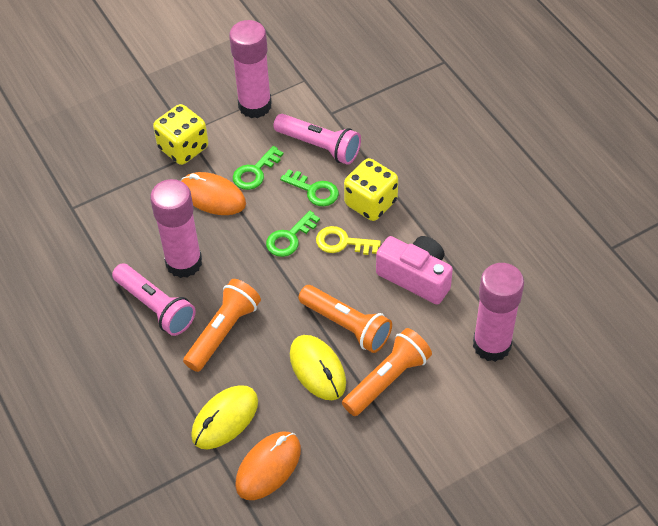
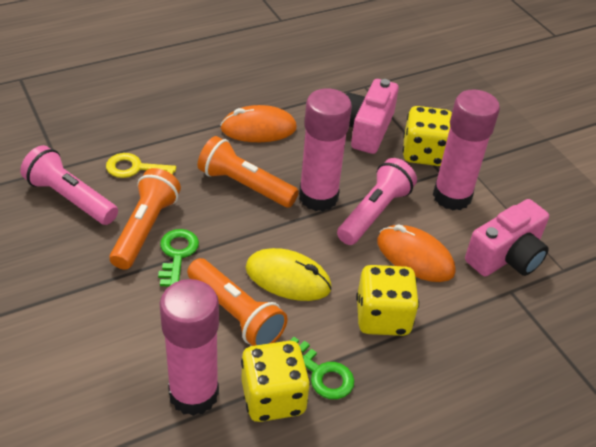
green key: [233,146,283,190] [266,211,320,257] [280,169,339,207] = 3 -> [158,229,199,286] [290,337,354,399] = 2
pink camera: [376,236,453,304] = 1 -> [346,79,399,154] [465,199,549,277] = 2
yellow dice: [153,104,208,165] [344,158,398,221] = 2 -> [241,341,310,422] [356,265,419,336] [402,106,452,166] = 3
yellow mouse: [191,385,258,449] [290,335,346,400] = 2 -> [245,248,332,301] = 1

